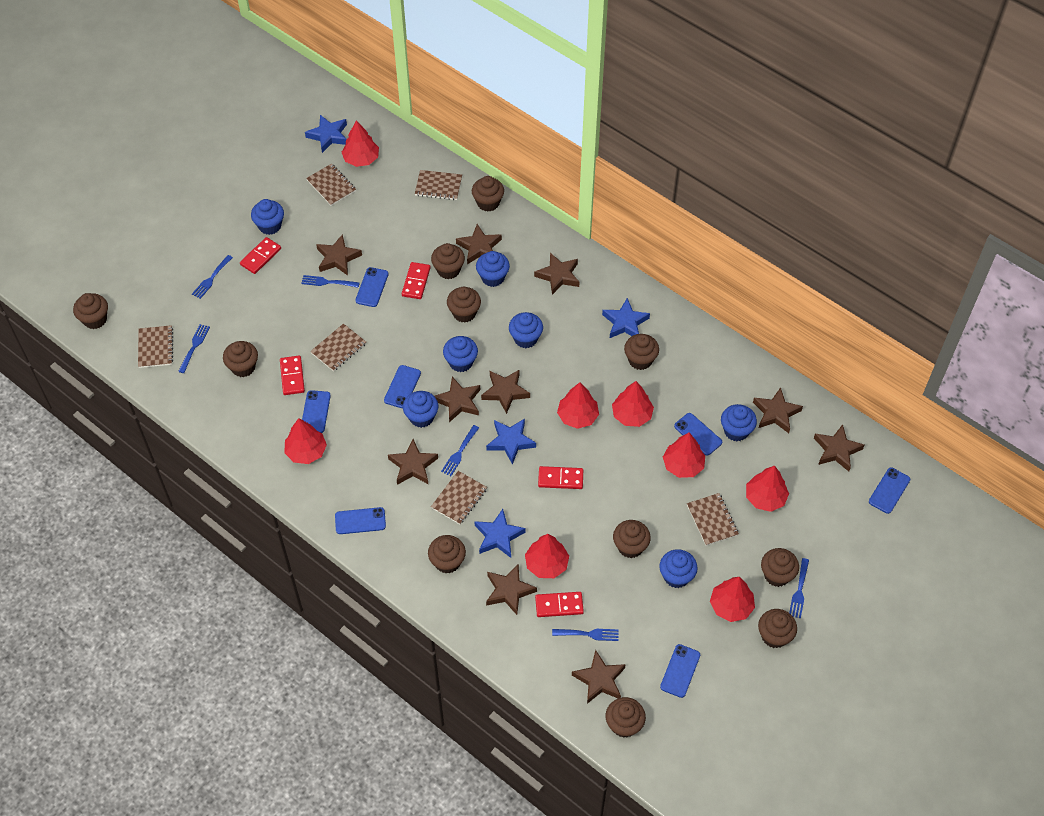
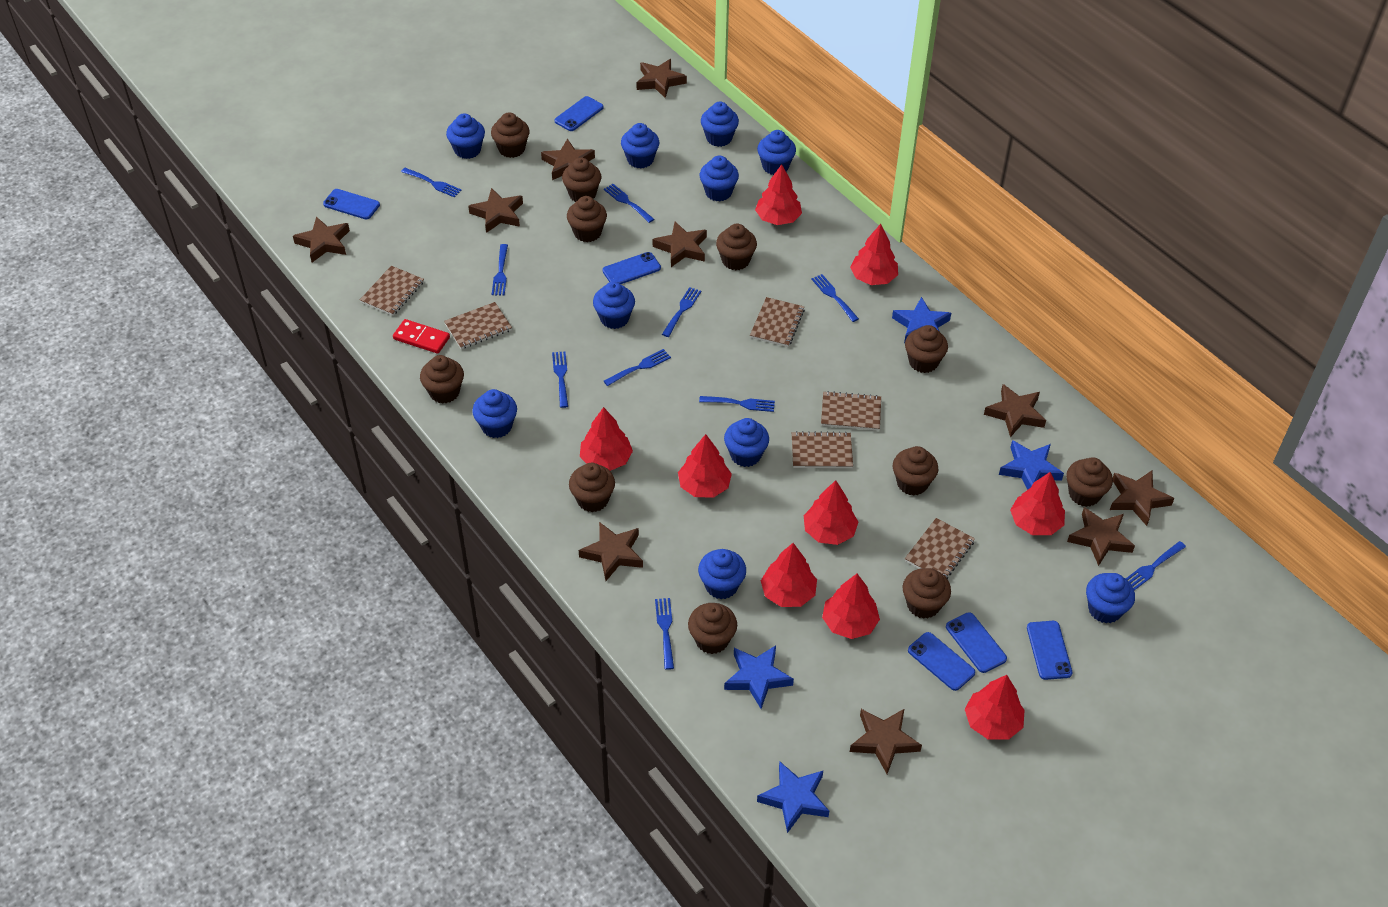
blue cupcake: [251,199,284,235] [403,391,439,428] [443,336,478,372] [476,251,510,287] [509,312,543,348] [659,549,698,588] [721,404,757,441] = 7 -> [446,113,485,159] [472,389,517,438] [593,281,635,329] [621,123,659,169] [698,549,746,599] [700,156,739,201] [701,102,739,147] [724,418,769,467] [757,130,796,175] [1086,573,1135,623] = 10
blue fork: [178,324,210,373] [192,255,233,299] [301,275,360,288] [441,425,479,476] [552,629,619,641] [789,558,809,618] = 6 -> [401,168,461,197] [492,244,508,296] [552,351,568,408] [604,184,654,223] [604,349,671,386] [655,598,674,670] [662,287,701,337] [699,396,775,412] [811,274,859,322] [1126,541,1186,590] = 10
blue phone: [302,390,331,433] [335,507,386,534] [355,267,389,307] [384,365,421,408] [660,644,700,698] [674,413,722,456] [869,468,910,514] = 7 -> [323,189,380,219] [554,96,604,131] [603,252,661,284] [908,632,975,691] [946,612,1007,673] [1027,621,1072,680] = 6
red domino: [240,237,281,274] [280,356,305,395] [402,262,431,299] [535,592,584,617] [538,466,583,489] = 5 -> [393,319,450,354] = 1
red tree: [284,418,327,464] [342,120,379,167] [525,534,569,578] [557,382,599,429] [612,381,654,427] [663,432,705,478] [710,577,755,622] [746,466,789,512] = 8 -> [580,407,633,471] [678,434,732,498] [755,164,802,225] [761,543,817,607] [804,480,858,545] [822,574,880,639] [850,224,898,285] [965,675,1025,740] [1010,472,1065,535] = 9

